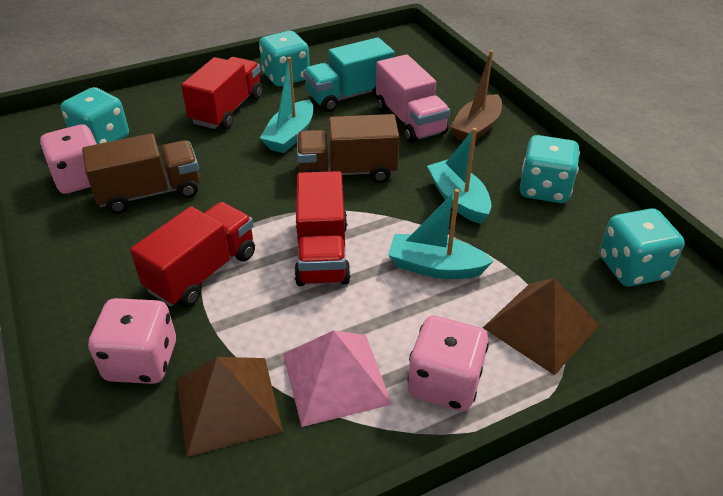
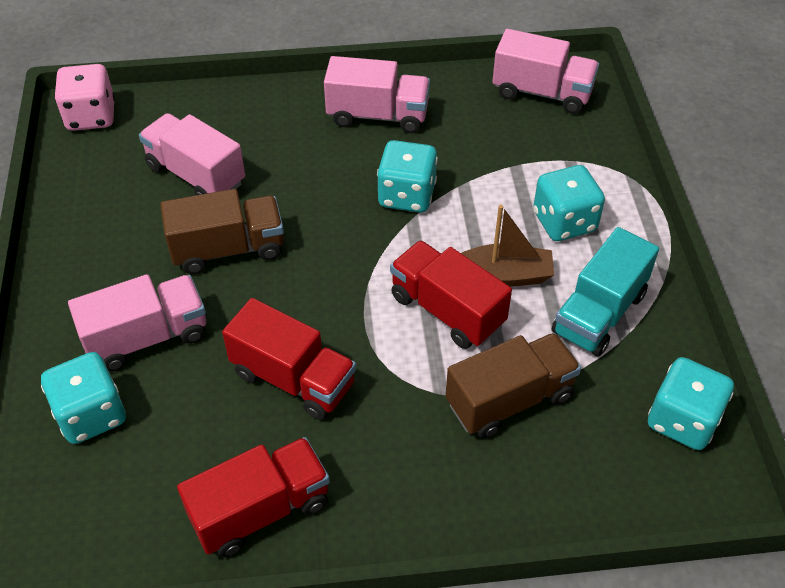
brown pyramid: [177,357,283,457] [483,278,600,375] = 2 -> none = 0
pink dice: [40,125,97,194] [88,298,176,384] [407,315,489,411] = 3 -> [54,64,115,131] = 1
pink pyramid: [283,330,392,427] = 1 -> none = 0
pink truck: [376,54,450,143] = 1 -> [68,274,206,372] [139,113,245,195] [324,56,430,133] [492,29,599,114] = 4
turquoise boat: [260,57,313,153] [388,189,493,279] [427,128,491,224] = 3 -> none = 0

